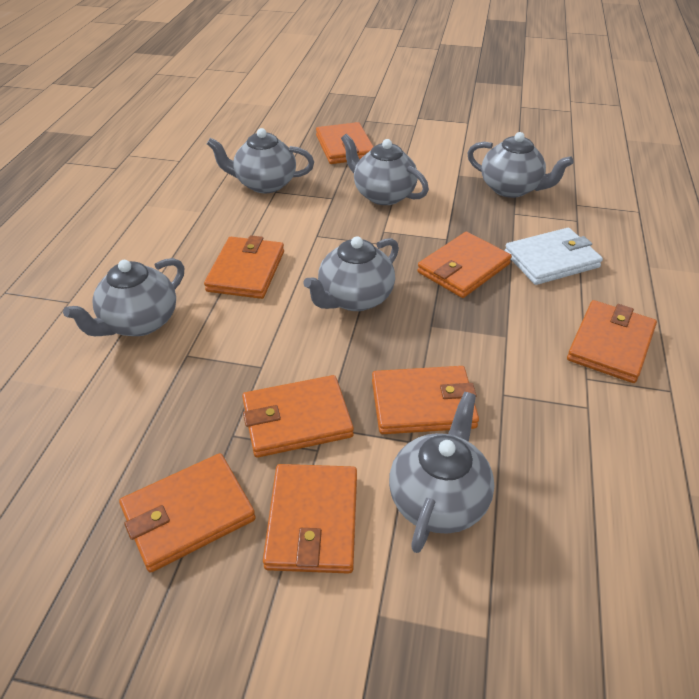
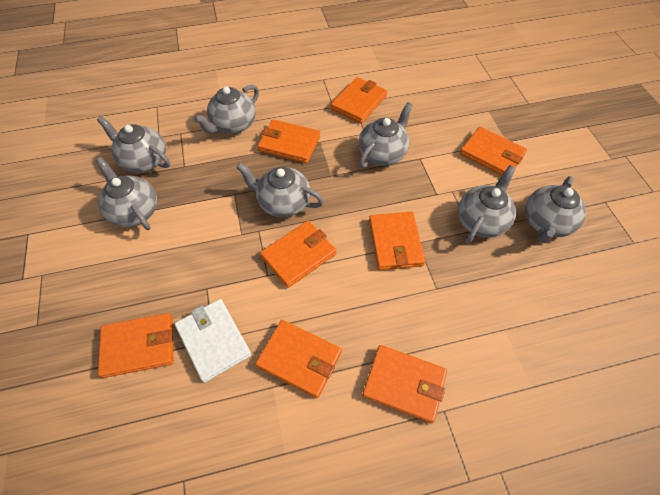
grey teapot: [63,258,184,336] [207,128,314,193] [303,236,399,311] [341,134,429,205] [389,392,494,553] [467,132,573,198] = 6 -> [96,157,157,230] [97,116,170,173] [193,85,259,134] [236,163,324,217] [359,102,413,168] [458,165,516,243] [525,176,586,243] = 7

